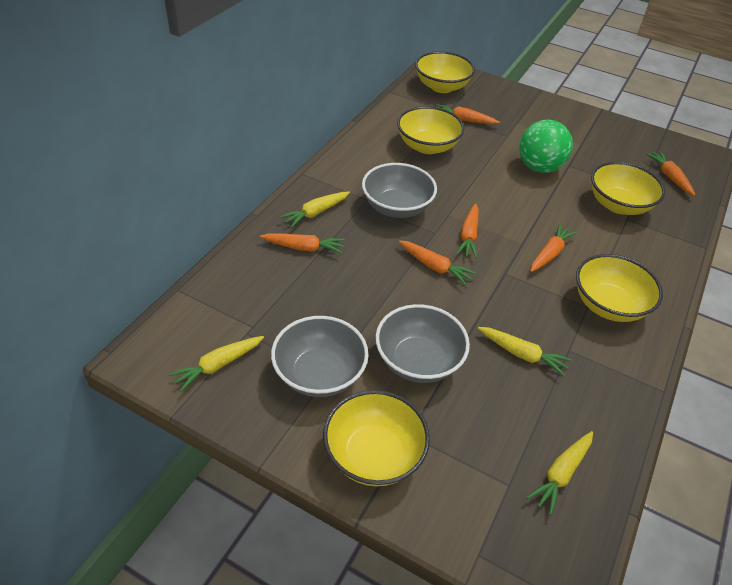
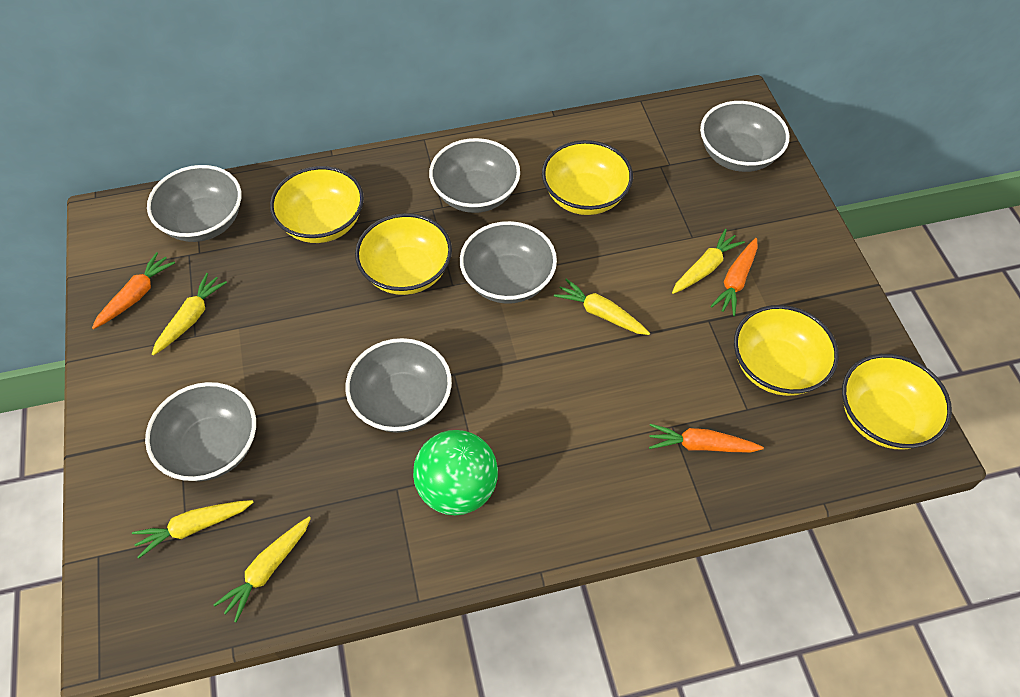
grey bowl: [271,316,369,397] [362,163,437,218] [375,304,470,383] = 3 -> [145,382,256,481] [147,165,241,242] [345,338,452,433] [429,138,520,213] [460,221,557,304] [700,101,789,172] = 6
orange carrot: [260,233,345,254] [398,240,476,286] [436,104,500,124] [456,203,479,258] [530,224,577,272] [646,151,695,196] = 6 -> [92,252,175,329] [649,424,764,453] [710,238,758,316] = 3
yellow carrot: [169,336,264,392] [280,191,350,228] [478,327,571,376] [526,431,593,516] = 4 -> [132,500,254,559] [152,273,227,355] [214,517,311,623] [554,278,650,335] [672,229,745,294] = 5

